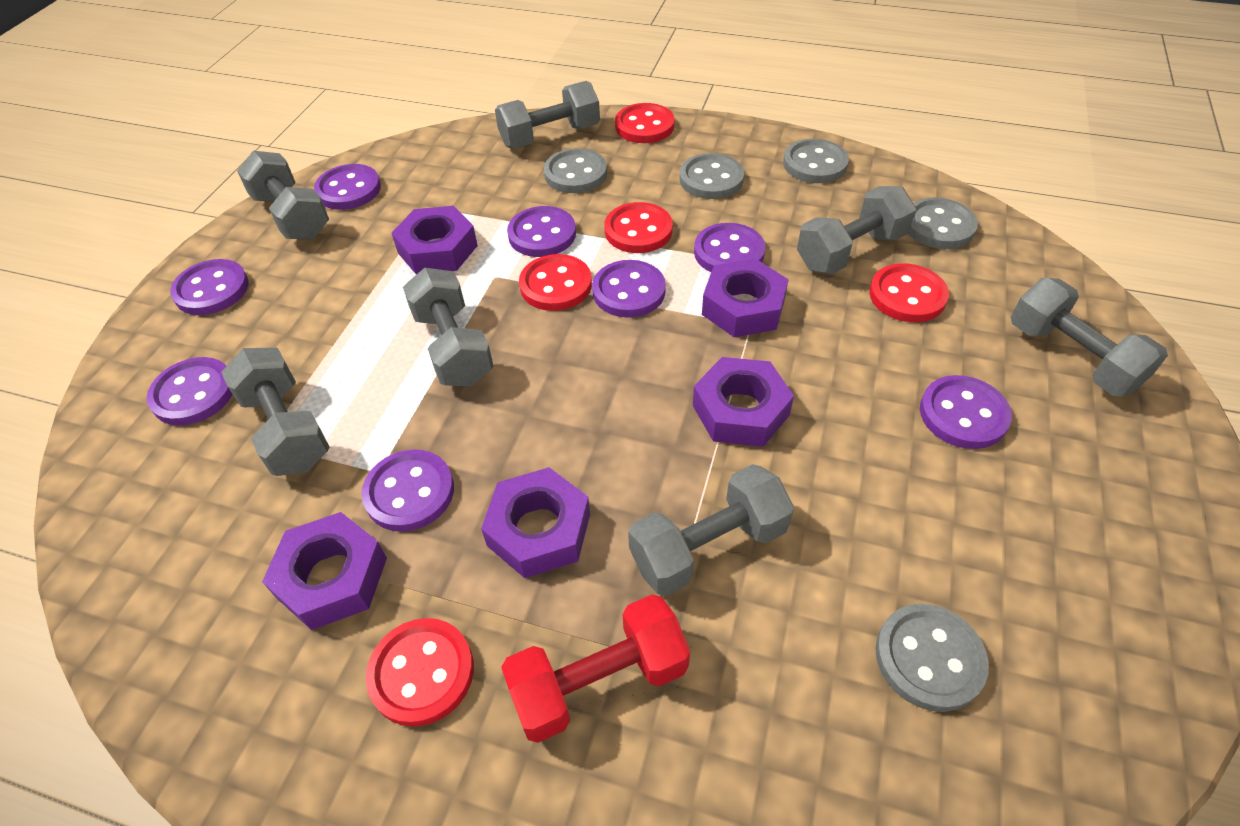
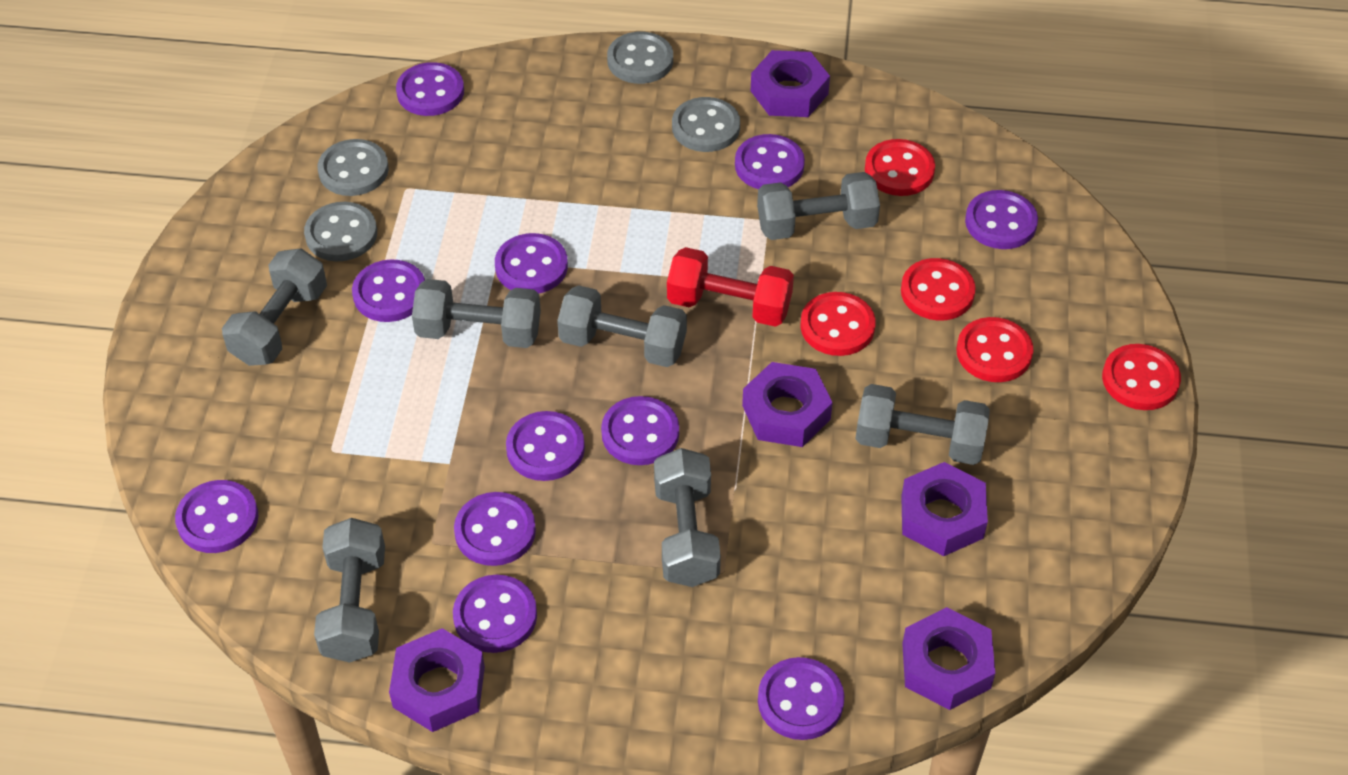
grey button: [544,148,607,193] [679,153,744,199] [783,139,849,183] [875,604,989,712] [908,198,978,249] = 5 -> [304,202,377,262] [318,139,389,196] [607,32,673,84] [672,97,740,152] = 4
purple button: [147,357,233,425] [170,259,249,315] [314,164,381,210] [361,449,454,532] [507,206,576,257] [592,260,666,317] [694,223,765,272] [920,375,1012,449] = 8 -> [175,480,258,553] [352,259,425,322] [396,62,464,116] [453,575,537,653] [454,492,536,566] [495,233,568,294] [506,411,585,481] [601,396,679,465] [735,134,805,189] [758,657,844,740] [965,190,1038,249] = 11

